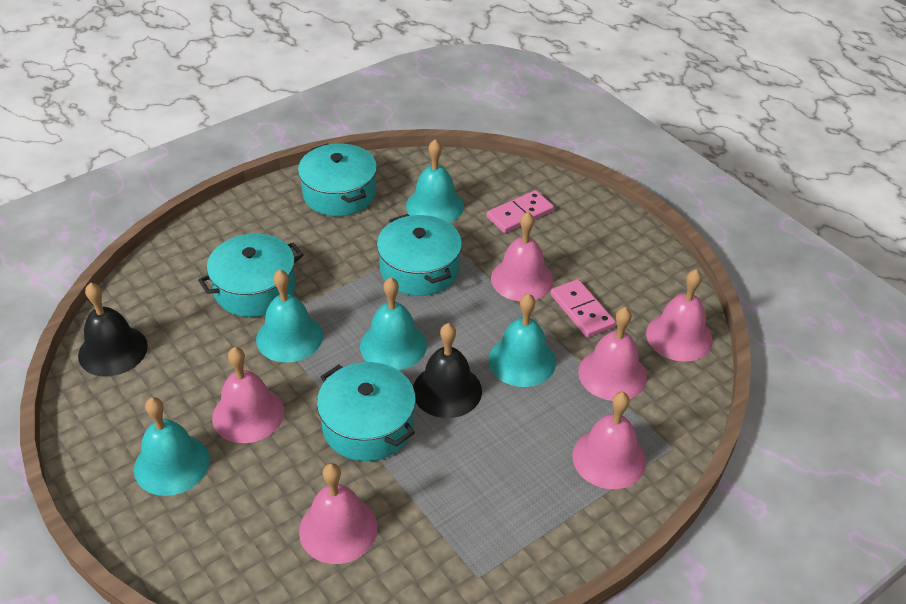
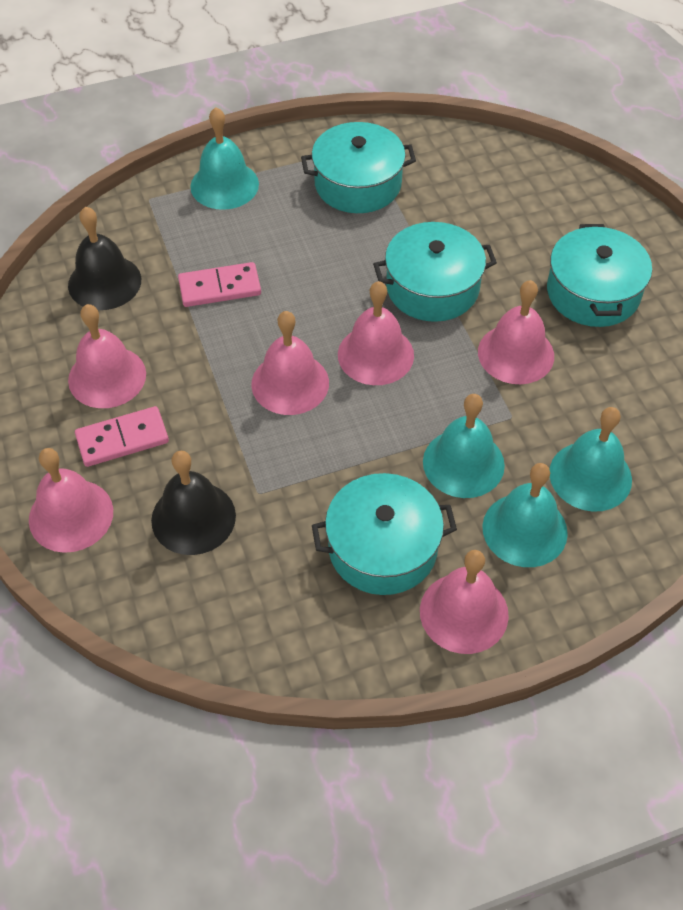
turquoise bell: [134,397,210,496] [256,269,323,363] [360,277,427,370] [406,139,464,223] [489,293,556,387] = 5 -> [190,107,259,210] [423,394,505,498] [482,463,568,567] [550,407,632,512] = 4

